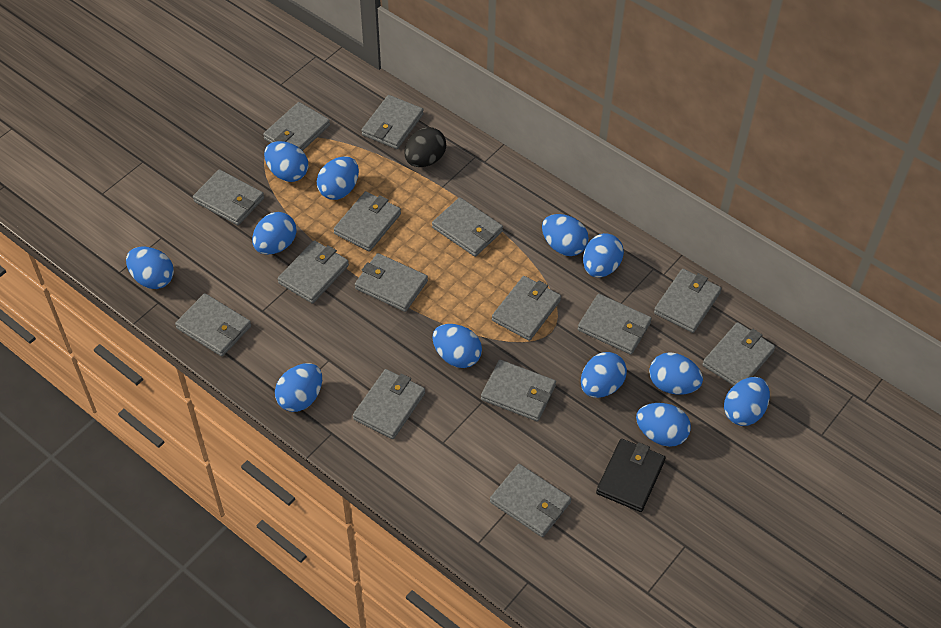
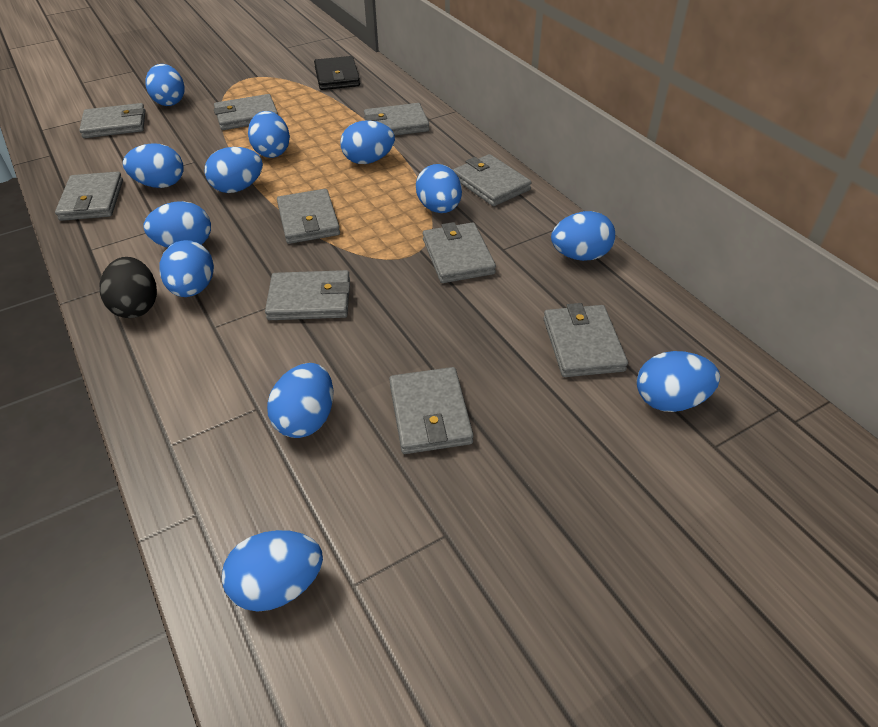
grey wallet: [175,293,251,356] [193,169,264,225] [263,102,330,151] [278,240,349,304] [334,191,401,252] [353,369,425,439] [355,253,428,312] [361,95,424,149] [432,197,503,257] [481,360,556,421] [490,464,571,537] [492,276,561,341] [578,294,652,355] [654,269,722,333] [702,322,775,386] = 15 -> [55,172,123,221] [79,103,145,138] [214,94,278,130] [265,270,350,320] [277,189,340,244] [364,103,429,136] [389,367,474,454] [423,222,496,283] [453,154,532,206] [543,303,628,377] = 10

